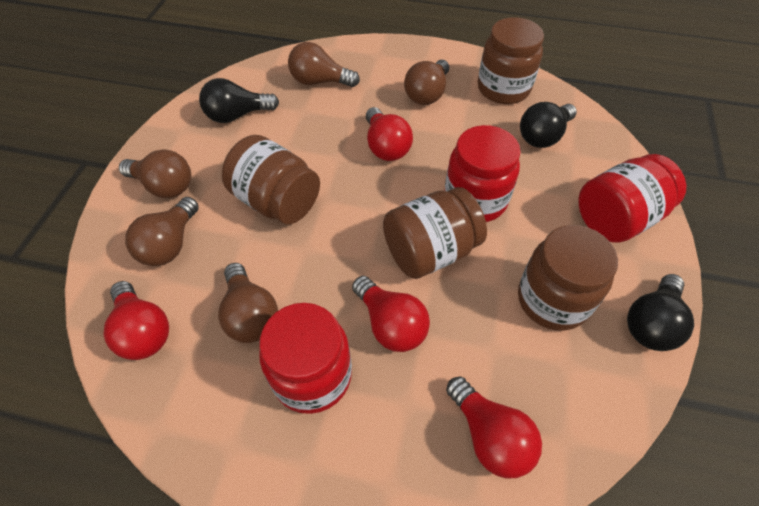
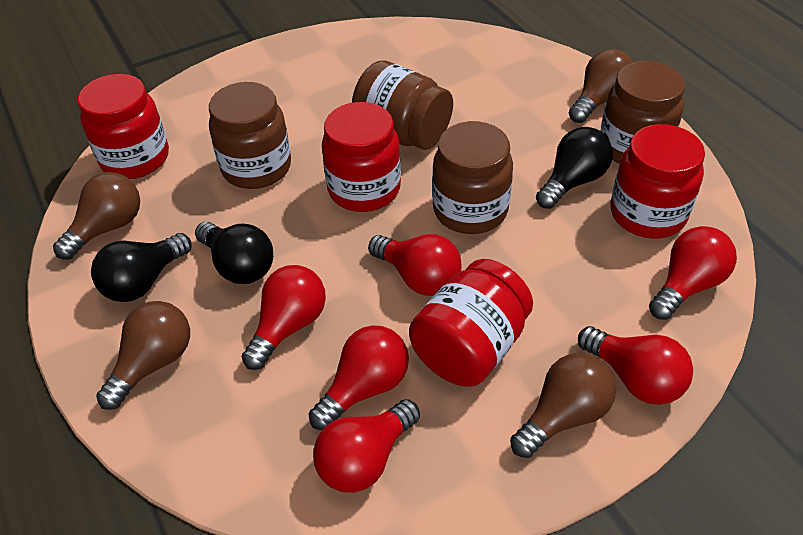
brown light bulb: [119,149,191,198] [125,197,199,266] [218,263,278,343] [288,42,360,87] [404,60,449,105] = 5 -> [53,172,140,260] [96,301,190,410] [510,353,616,458] [569,49,633,123] = 4
red jar: [259,303,352,414] [444,125,521,222] [579,154,686,243] = 3 -> [78,74,169,179] [322,102,401,212] [409,259,533,387] [611,124,705,239] = 4
red light bulb: [103,281,169,360] [352,276,430,352] [366,107,413,161] [446,377,542,478] = 4 -> [242,265,326,370] [309,325,409,430] [313,399,420,493] [368,234,462,296] [578,326,693,405] [649,226,737,320] = 6

